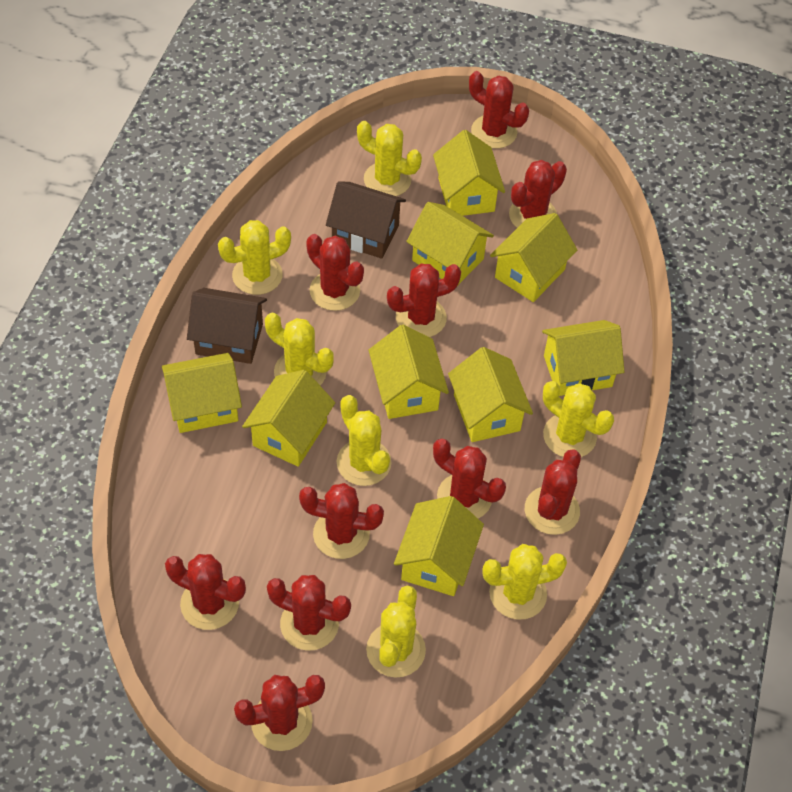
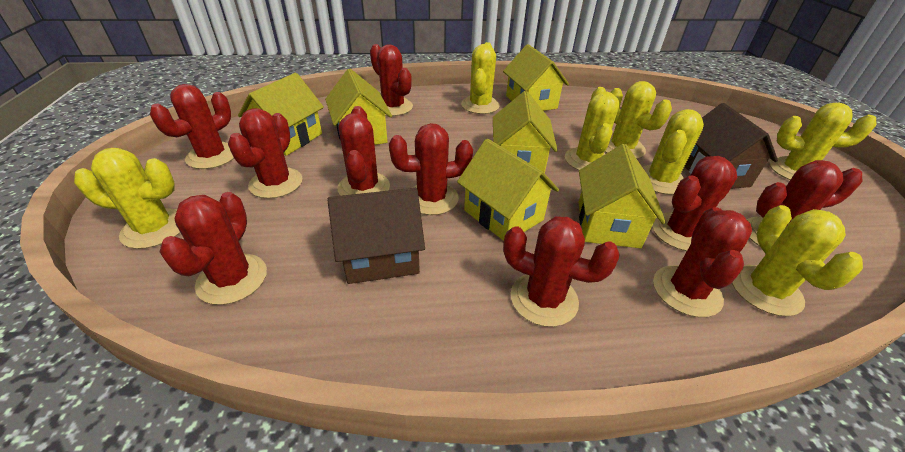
yellow house: [162,353,242,433] [242,370,335,467] [369,325,449,419] [394,496,484,596] [406,202,494,285] [433,130,505,216] [448,347,533,442] [490,213,577,302] [542,320,624,396] = 9 -> [238,73,324,156] [325,69,392,145] [457,139,559,241] [493,91,558,173] [503,44,569,111] [578,144,666,248] = 6

